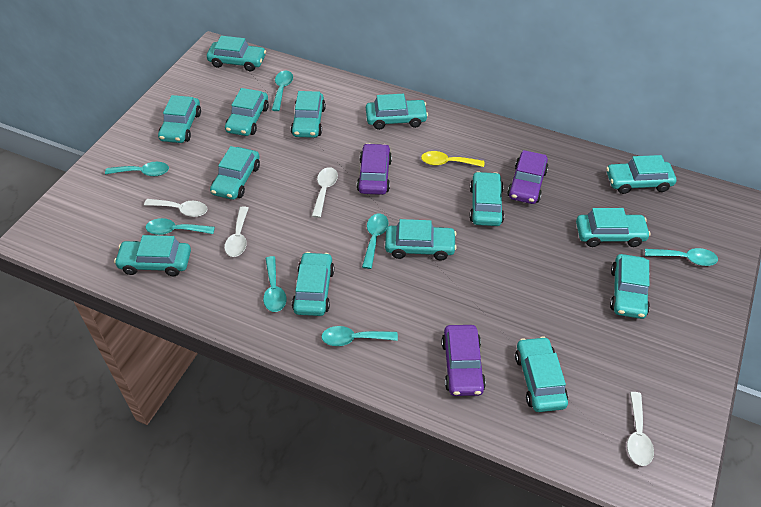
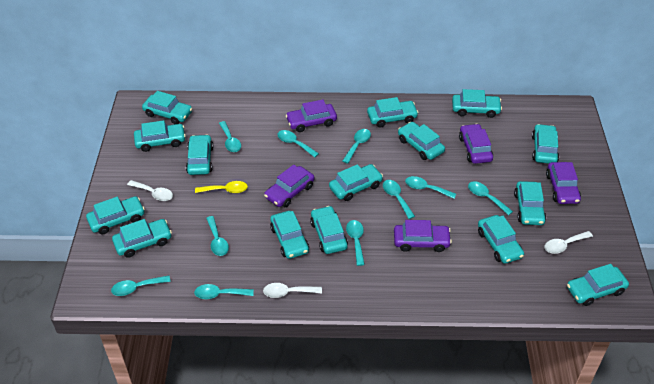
purple car: [357,143,392,195] [441,325,486,396] [507,150,548,204] = 3 -> [264,165,315,207] [286,100,337,132] [394,220,452,252] [459,124,493,164] [546,162,581,204] = 5
turquoise car: [114,235,191,276] [158,95,201,143] [207,36,266,71] [210,146,260,200] [225,88,269,136] [291,91,326,138] [292,252,334,316] [366,94,428,130] [385,219,457,261] [469,171,504,226] [515,336,568,412] [576,208,651,247] [606,155,676,194] [610,254,650,319] = 14 -> [86,196,145,235] [112,219,172,258] [134,120,186,152] [142,91,192,124] [186,135,213,175] [270,211,309,259] [310,206,348,254] [329,164,383,201] [367,97,419,128] [398,122,445,160] [452,89,502,118] [478,215,524,264] [514,181,546,225] [532,124,559,164] [567,264,629,306] = 15
turquoise spoon: [105,162,169,176] [146,218,215,235] [263,256,287,312] [272,71,293,111] [321,326,398,346] [362,214,389,269] [645,248,718,266] = 7 -> [111,276,171,296] [194,284,254,299] [206,216,229,256] [219,121,241,152] [277,130,319,157] [343,129,371,164] [346,220,365,266] [383,180,415,219] [405,176,456,199] [468,181,513,215] = 10
white spoon: [144,199,207,217] [224,207,249,257] [312,167,338,218] [627,392,654,466] = 4 -> [127,180,173,201] [263,283,322,298] [545,231,593,254] = 3

